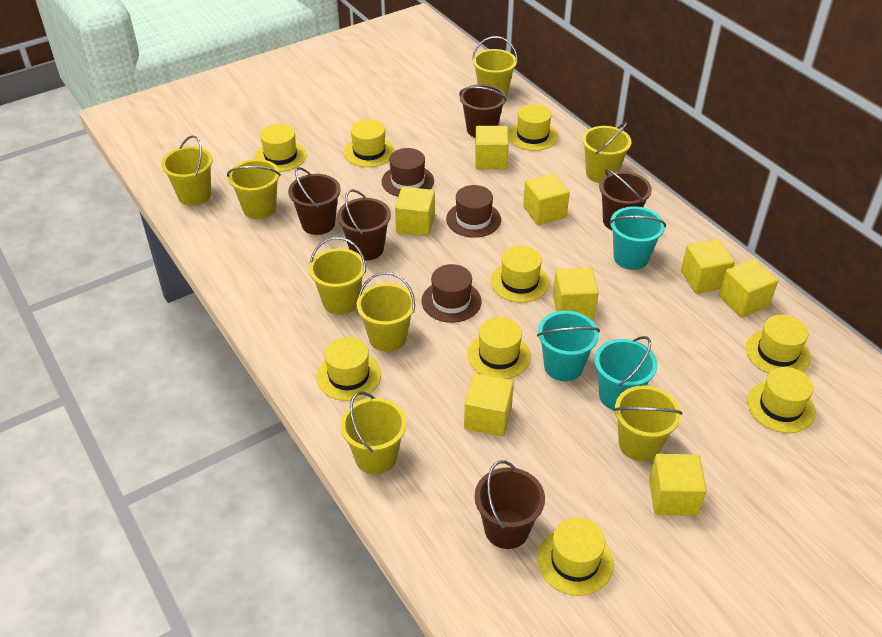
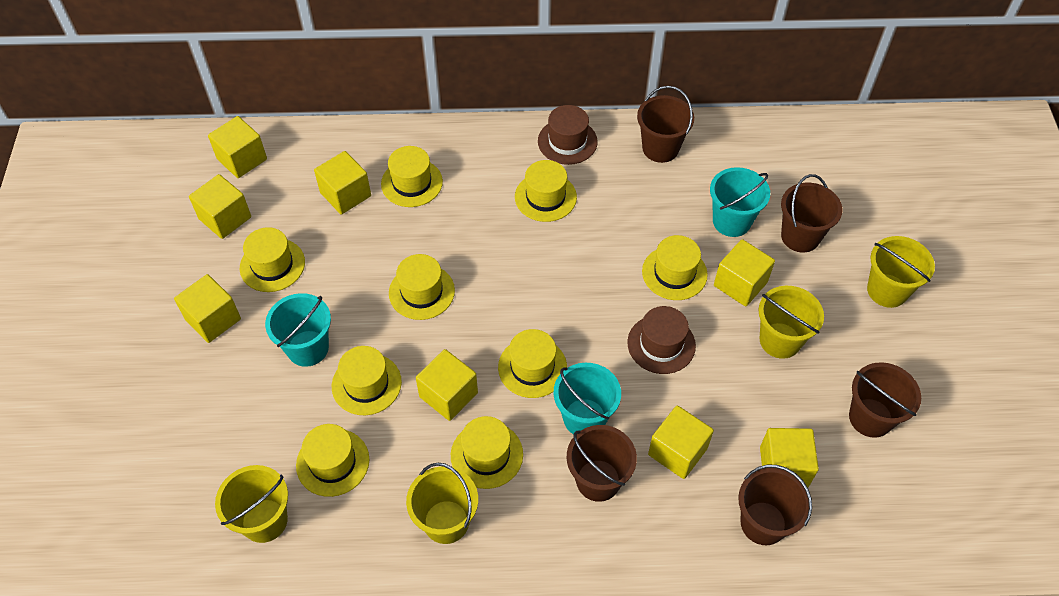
brown hat: [382,148,434,197] [421,264,482,323] [446,185,501,238] = 3 -> [538,105,598,165] [627,306,696,374] = 2
yellow bucket: [161,135,213,206] [227,159,281,219] [309,237,366,315] [340,392,407,475] [356,272,415,352] [472,36,518,97] [582,122,632,183] [613,386,683,461] = 8 -> [215,465,288,543] [406,463,478,544] [759,286,824,359] [867,236,935,308] = 4

